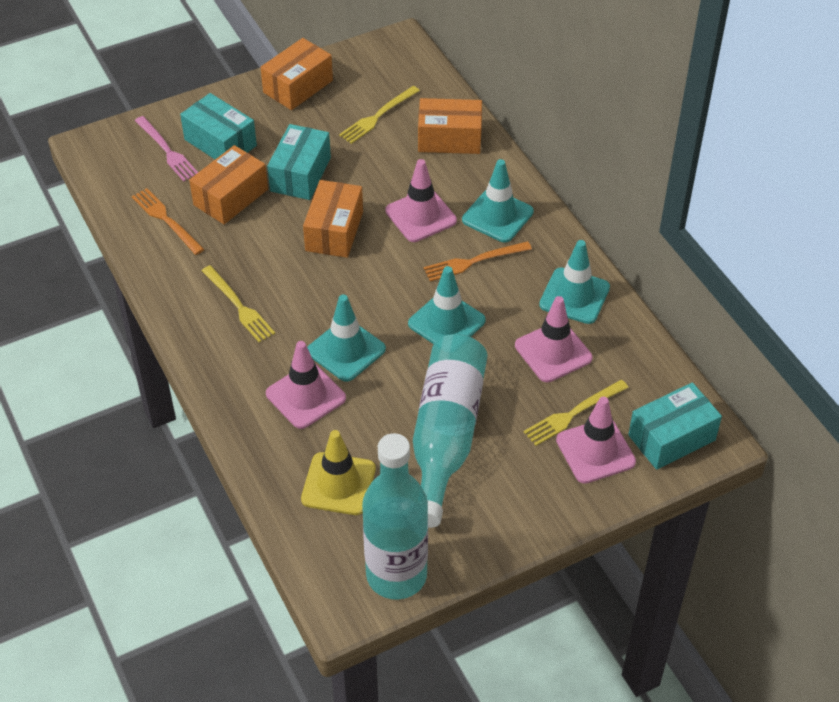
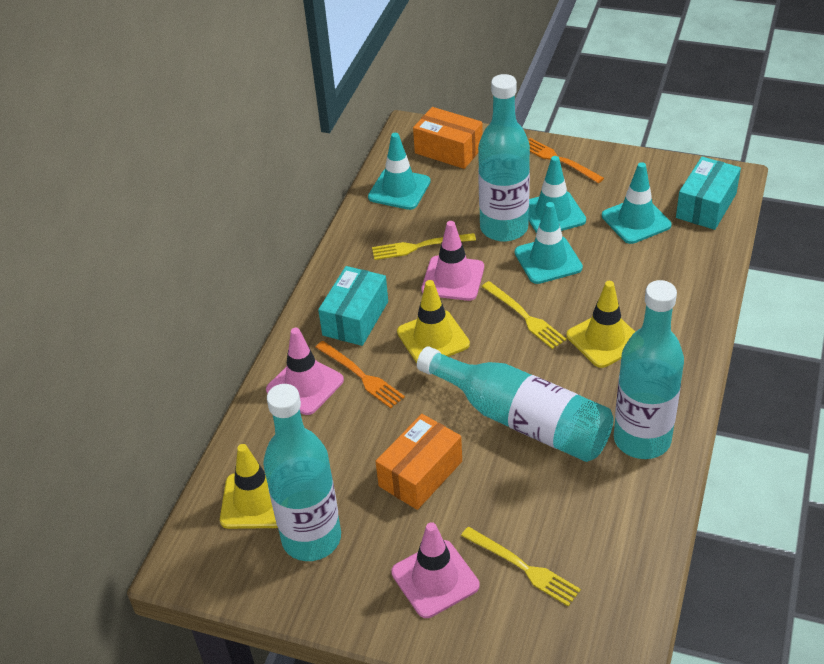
orange box: [189,145,268,224] [260,38,333,110] [303,180,363,258] [418,98,482,154] = 4 -> [376,414,462,510] [413,107,483,169] = 2
pink fork: [135,116,198,181] = 1 -> none = 0
pink traffic cone: [266,341,346,429] [385,159,457,242] [515,296,593,382] [556,396,636,484] = 4 -> [266,328,344,415] [391,522,480,618] [421,221,484,301] = 3
turquoise bottle: [362,433,428,600] [413,334,487,528] = 2 -> [263,384,341,561] [417,346,614,462] [478,74,530,242] [614,280,684,459] = 4
turquoise box: [180,93,257,159] [267,124,331,200] [628,382,722,470] = 3 -> [318,266,388,346] [676,157,741,230] = 2
yellow traffic cone: [301,430,376,515] = 1 -> [220,444,278,529] [397,280,470,363] [567,281,635,368] = 3

